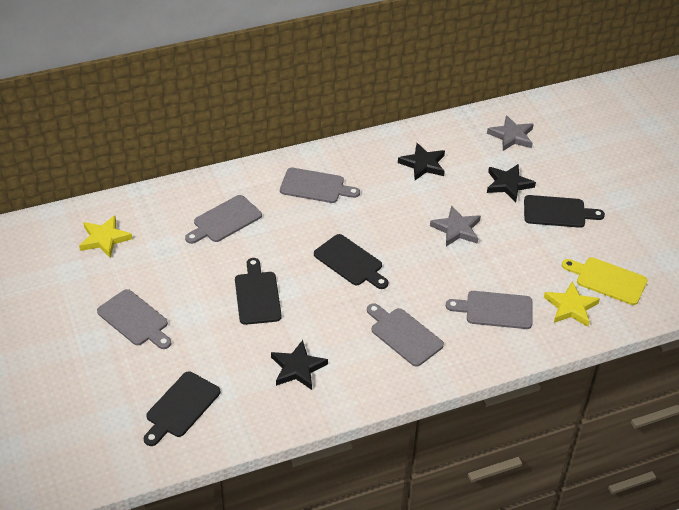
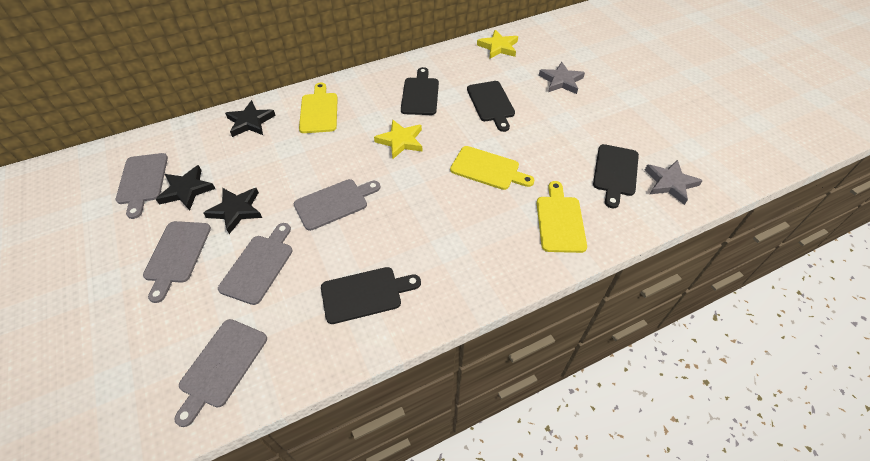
yellow cutting board: [562,257,647,305] = 1 -> [299,82,338,133] [450,146,534,190] [537,181,587,253] = 3

